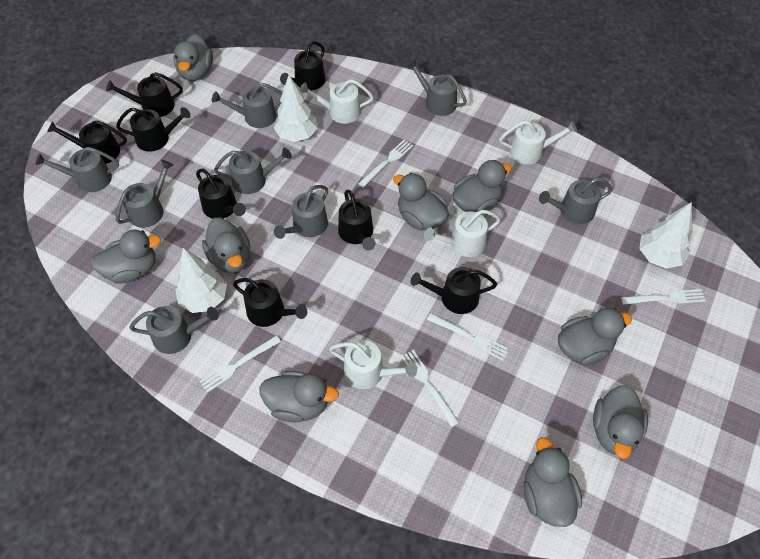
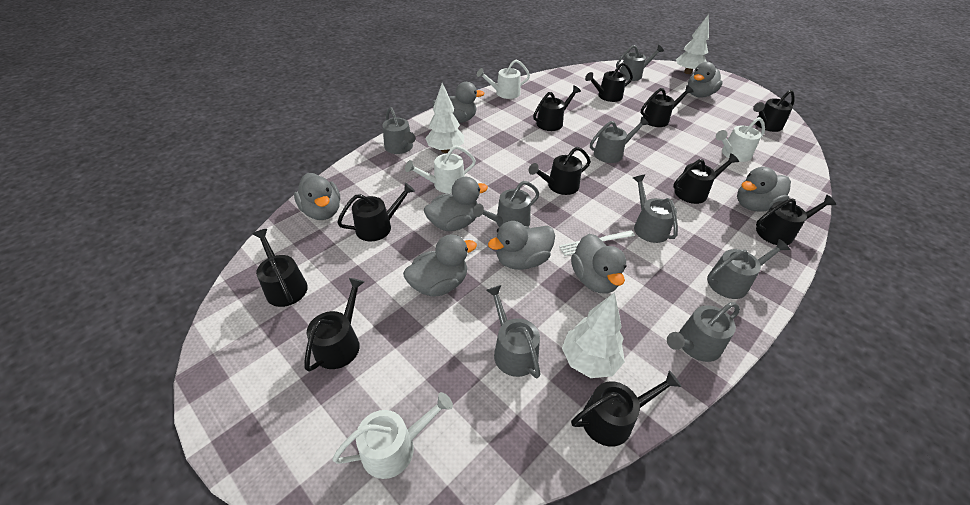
black watering can: [47,120,127,164] [106,72,183,117] [116,107,191,152] [196,169,246,219] [233,278,307,327] [280,41,326,90] [338,190,375,250] [411,267,497,314] = 8 -> [253,229,308,307] [304,278,364,372] [337,183,415,241] [529,147,591,195] [533,85,581,131] [571,370,682,447] [585,62,633,102] [641,85,694,127] [673,153,739,204] [753,90,795,132] [756,195,836,245] = 11
grey duck: [90,230,161,284] [174,34,213,81] [202,218,250,273] [259,371,339,423] [393,173,449,230] [452,160,512,212] [524,437,582,527] [558,308,632,365] [593,385,648,459] = 9 -> [294,173,340,220] [403,235,477,297] [424,177,488,231] [432,82,485,123] [488,221,555,270] [571,234,627,293] [688,62,723,98] [737,167,791,212] = 8
white fork: [199,335,281,393] [358,140,413,188] [401,349,460,427] [427,313,509,361] [621,289,706,305] = 5 -> [559,231,635,256] = 1

